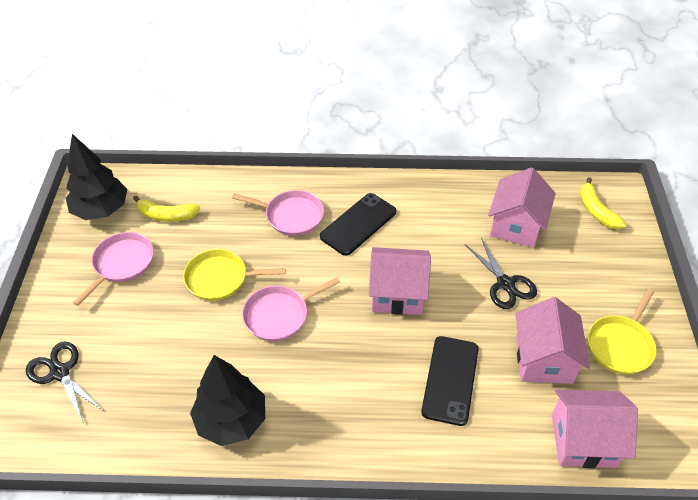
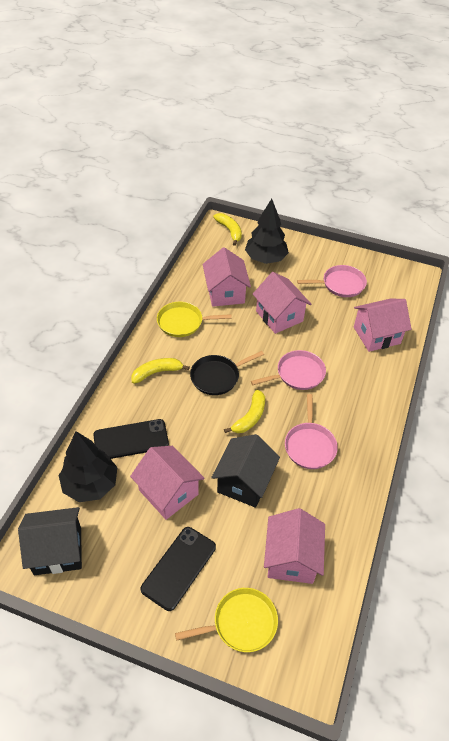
black house: none = 0 -> [18,507,82,575] [211,434,280,508] = 2
black pan: none = 0 -> [190,351,264,395] = 1
black scissors: [26,341,104,422] [465,238,537,309] = 2 -> none = 0
pink house: [369,247,431,315] [488,167,556,248] [516,297,590,384] [552,390,638,468] = 4 -> [130,446,205,520] [203,247,251,307] [253,272,311,334] [264,508,325,584] [354,299,412,352] = 5
yellow banana: [133,195,200,222] [580,177,627,229] = 2 -> [131,358,190,384] [213,213,242,246] [224,390,265,433] = 3

